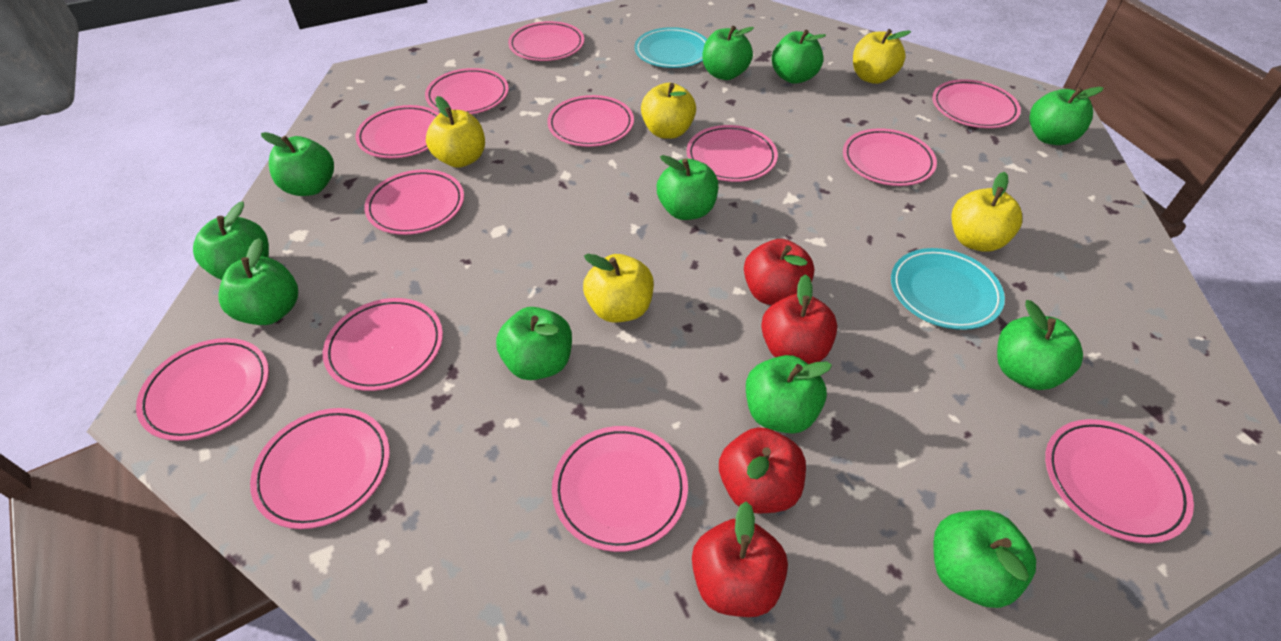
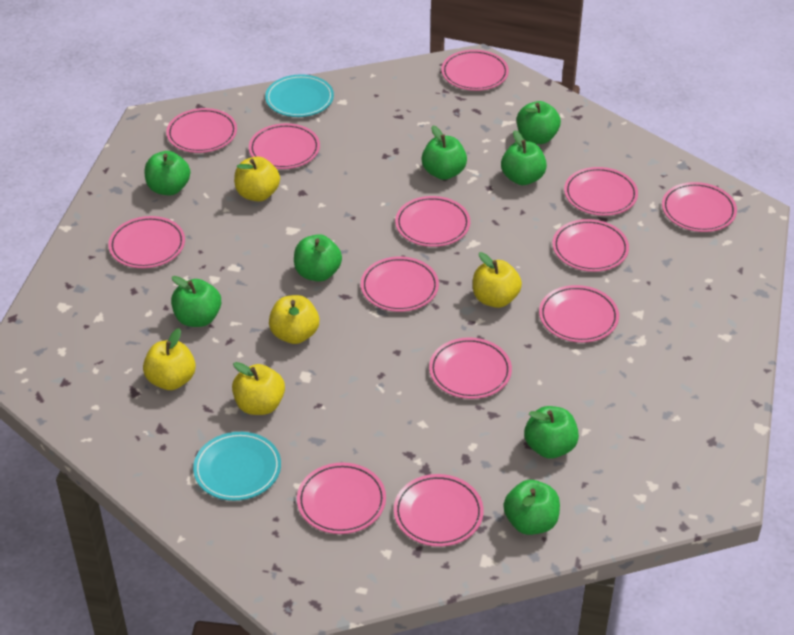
green apple: [193,201,269,280] [218,238,298,325] [261,132,334,196] [496,307,572,380] [657,155,718,220] [702,26,754,80] [746,355,832,434] [772,29,826,84] [933,510,1036,608] [997,300,1083,390] [1029,87,1104,145] = 11 -> [145,151,190,195] [171,276,221,327] [294,234,342,282] [422,126,467,180] [501,130,547,185] [503,480,560,535] [517,101,561,144] [524,406,579,459] = 8
red apple: [692,502,788,617] [719,427,806,514] [744,239,814,305] [761,274,837,364] = 4 -> none = 0

